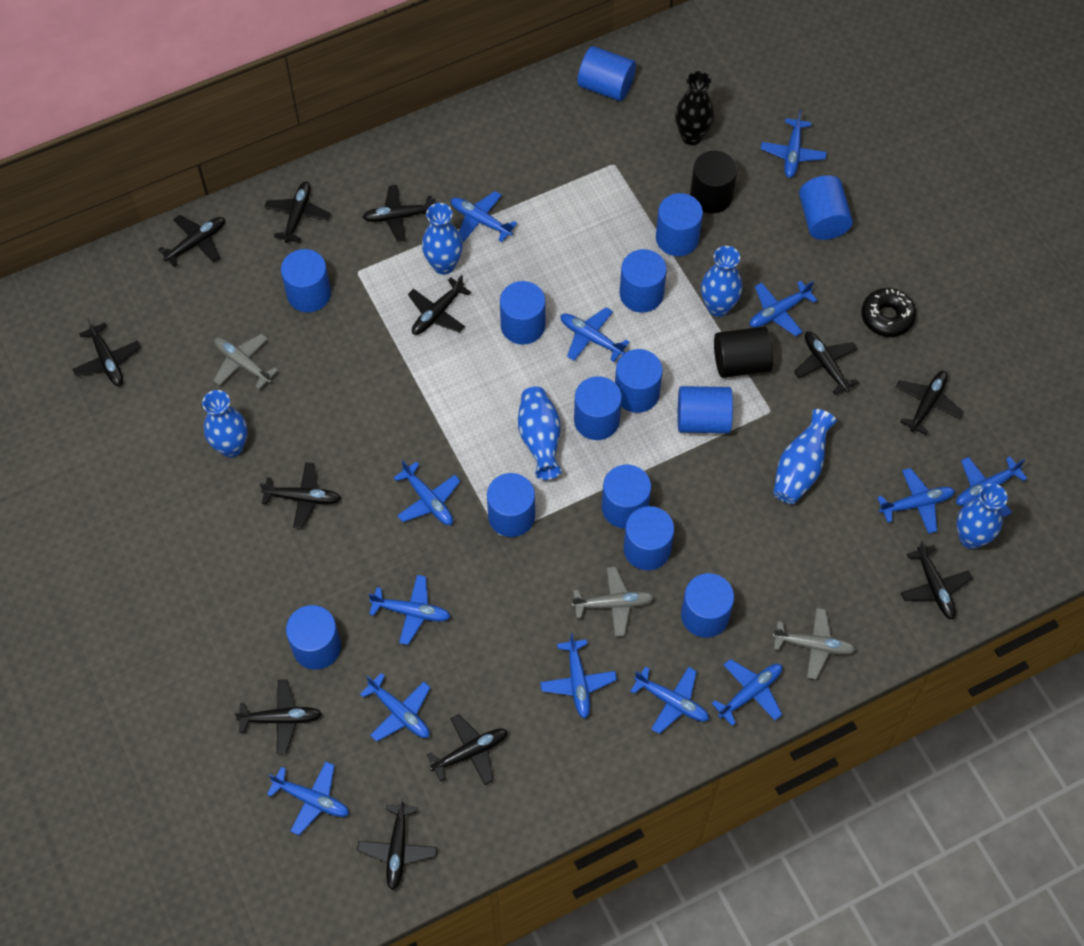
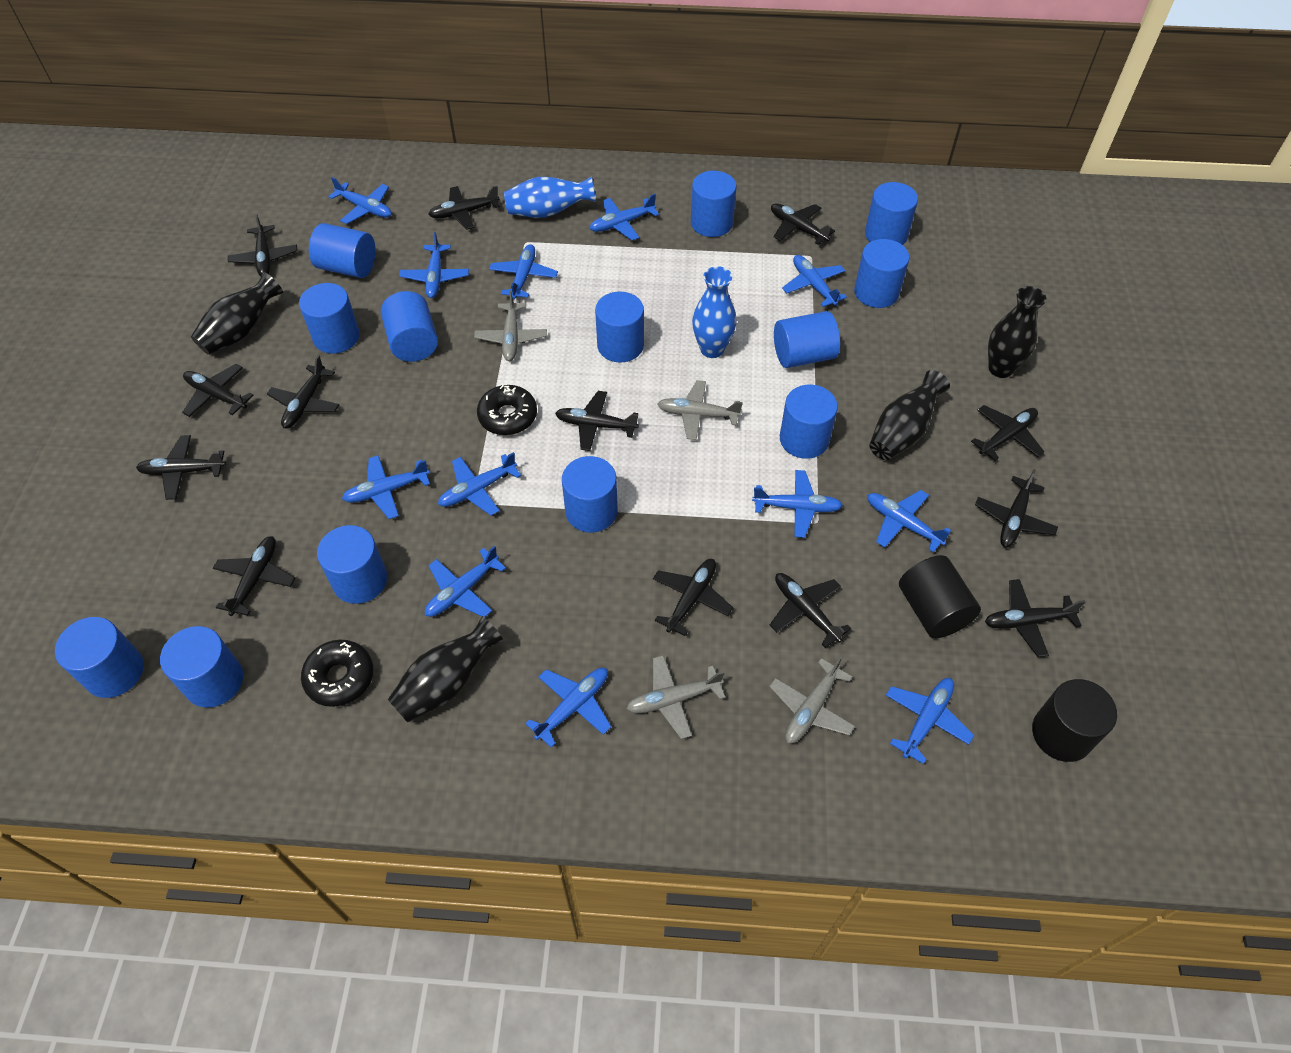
black donut: [861,288,916,337] = 1 -> [301,640,373,707] [477,385,537,435] = 2
black plane: [73,318,141,386] [158,215,225,267] [234,680,322,754] [259,462,341,529] [264,181,331,243] [357,798,437,890] [363,185,436,242] [408,275,472,335] [427,714,508,785] [794,332,859,395] [896,371,963,435] [901,540,973,620] = 12 -> [136,435,226,500] [182,364,254,417] [213,536,295,616] [228,214,298,276] [267,355,339,429] [428,186,500,230] [555,391,639,451] [653,559,733,636] [770,573,851,648] [771,203,835,245] [971,405,1045,461] [975,469,1058,548] [985,579,1085,657] = 13
black vase: [675,71,714,145] = 1 -> [191,272,283,355] [388,616,504,723] [869,370,950,460] [988,286,1046,378] = 4
blue cylinder: [281,249,331,312] [286,605,341,670] [487,473,535,537] [500,281,546,345] [574,376,622,440] [577,46,636,101] [602,465,651,529] [615,349,663,413] [620,249,667,313] [624,506,674,570] [656,193,703,256] [678,386,733,433] [681,573,734,638] [799,175,853,240] = 14 -> [55,617,144,698] [160,626,243,707] [299,283,360,353] [309,223,376,278] [317,525,387,604] [381,291,438,362] [562,456,618,533] [595,291,644,362] [691,171,736,237] [774,311,840,368] [780,385,838,459] [854,239,910,308] [865,182,918,245] = 13
blue plane: [267,762,349,835] [360,673,431,742] [368,575,451,645] [393,460,460,525] [451,191,517,242] [540,633,617,718] [560,307,629,362] [630,666,709,734] [711,659,782,726] [750,281,817,336] [760,110,827,178] [877,468,955,534] [956,456,1028,517] = 13 -> [328,177,392,224] [342,455,430,519] [399,232,469,298] [425,546,506,617] [438,452,521,516] [489,244,558,299] [525,668,611,748] [589,194,659,240] [752,470,843,538] [782,255,847,307] [867,490,951,553] [886,678,974,764] = 12
blue vase: [202,390,248,458] [422,203,463,275] [518,386,562,480] [701,246,742,317] [773,409,837,504] [957,484,1007,549] = 6 -> [504,177,596,218] [692,266,737,358] = 2
grey plane: [213,334,278,390] [572,566,654,637] [772,608,856,679] = 3 -> [474,291,547,361] [626,655,725,739] [658,380,743,440] [770,656,855,743] = 4

